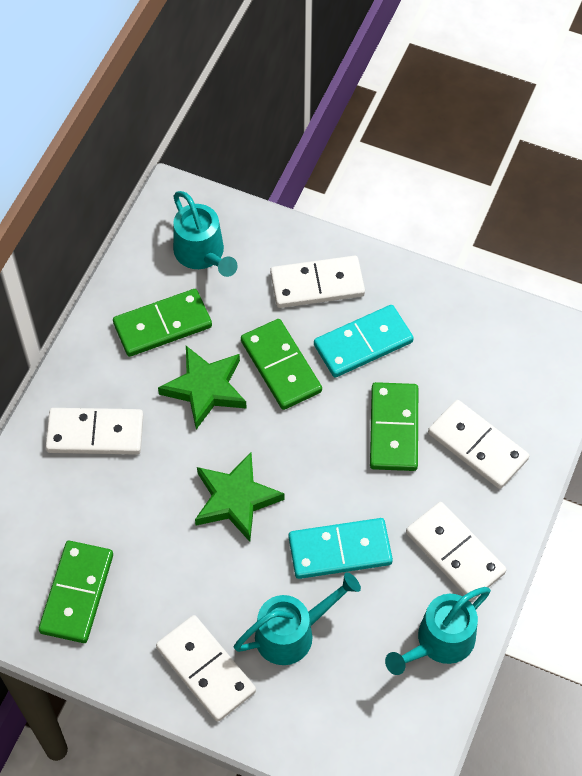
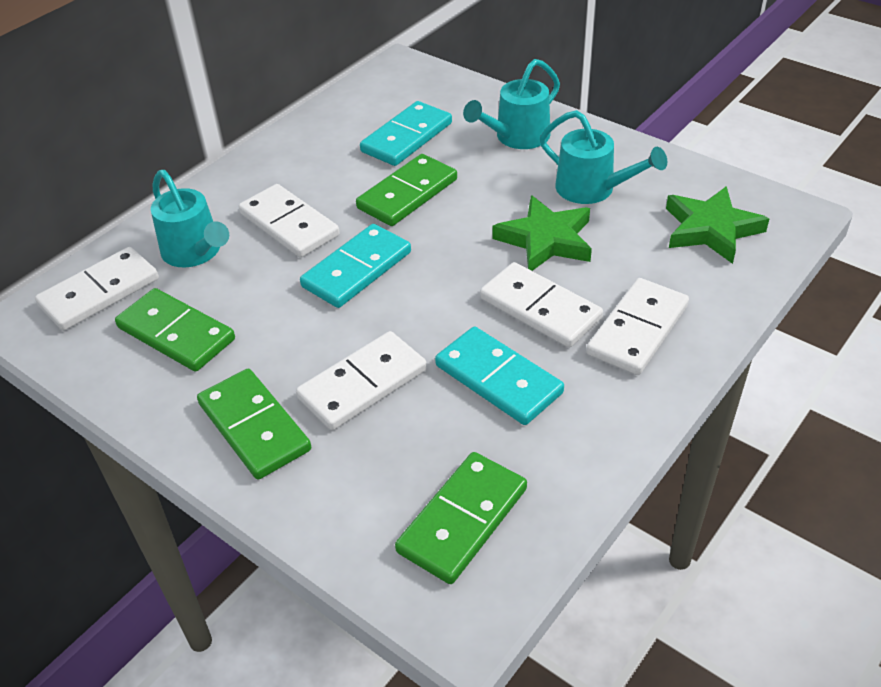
turquoise domino: [289,518,393,579] [314,305,414,378] = 2 -> [300,224,411,308] [360,101,452,166] [435,327,564,425] = 3

